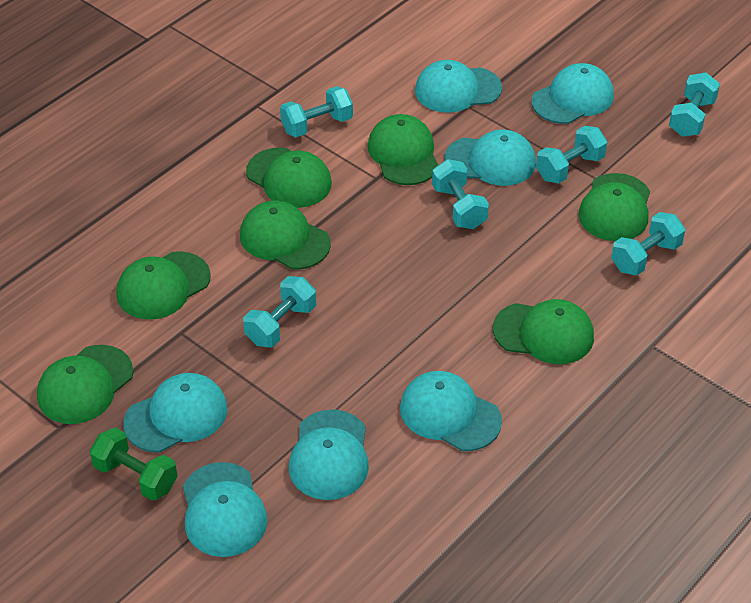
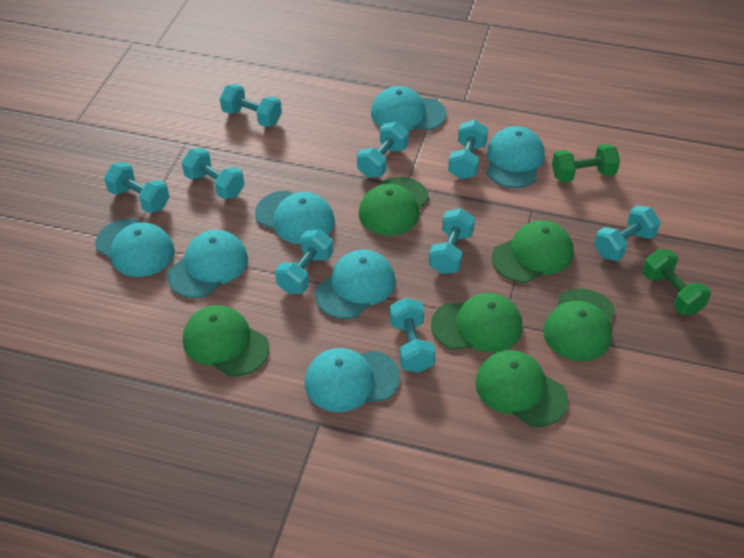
green cap: [37,345,133,424] [116,251,211,319] [240,200,331,270] [246,147,332,208] [367,114,438,185] [493,299,594,364] [579,173,650,241] = 7 -> [183,305,269,377] [358,177,429,236] [431,293,522,353] [475,350,569,427] [492,220,573,283] [543,288,615,361] = 6
green dumbbell: [90,427,177,501] = 1 -> [552,144,620,182] [642,249,711,315] = 2
turquoise dumbbell: [243,276,316,347] [280,86,353,137] [432,159,489,229] [536,126,607,184] [611,212,685,276] [669,72,720,137] = 6 -> [104,162,170,213] [182,148,244,199] [220,84,282,127] [275,230,333,294] [357,122,409,178] [390,298,436,373] [429,208,475,274] [448,120,488,179] [594,205,660,261] = 9

